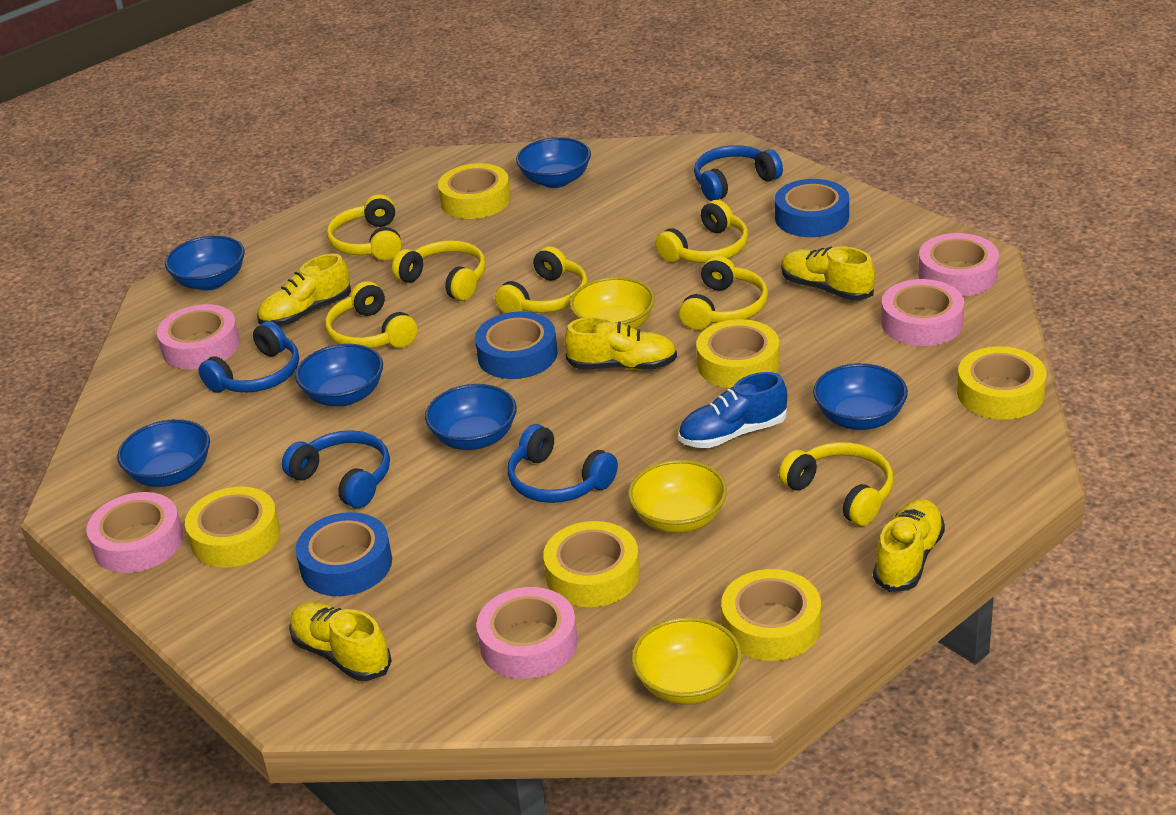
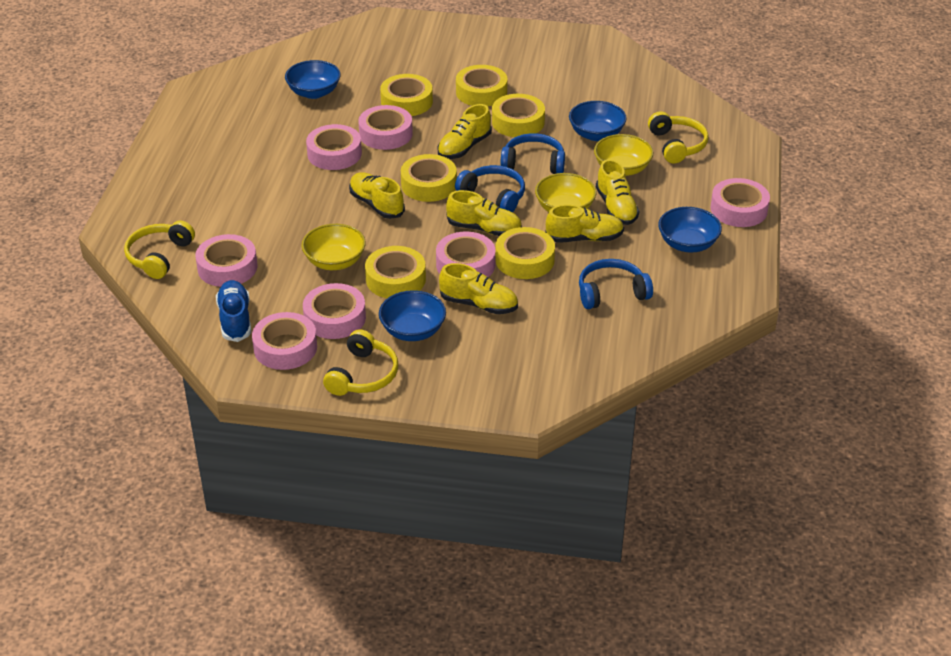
blue bowl: [117,419,210,487] [165,235,245,290] [295,344,383,406] [425,384,517,450] [516,137,591,188] [813,363,908,430] = 6 -> [285,60,341,99] [379,290,446,341] [569,101,627,141] [658,207,722,253] = 4
blue headphones: [199,321,299,393] [282,430,390,508] [508,424,618,503] [694,145,783,201] = 4 -> [455,165,525,212] [500,133,565,174] [579,259,653,309] = 3
blue tape: [295,512,392,596] [475,311,558,379] [775,179,849,237] = 3 -> none = 0
pink tape: [86,492,183,573] [157,304,240,369] [476,587,578,679] [881,279,964,346] [918,233,999,296] = 5 -> [195,234,257,287] [252,312,317,370] [303,283,366,339] [306,124,362,170] [358,105,413,150] [436,231,496,277] [710,178,770,227] = 7
yellow headphones: [325,281,417,348] [327,194,402,260] [392,240,486,301] [495,246,588,313] [655,200,748,263] [679,256,768,330] [779,442,893,526] = 7 -> [124,221,195,279] [323,329,398,396] [648,111,708,163] = 3
yellow shoe: [257,254,351,326] [289,602,392,681] [564,317,677,370] [781,246,875,301] [873,499,945,592] = 5 -> [349,172,405,219] [438,104,492,159] [439,263,518,314] [446,190,522,236] [545,204,624,243] [596,159,639,225] = 6

